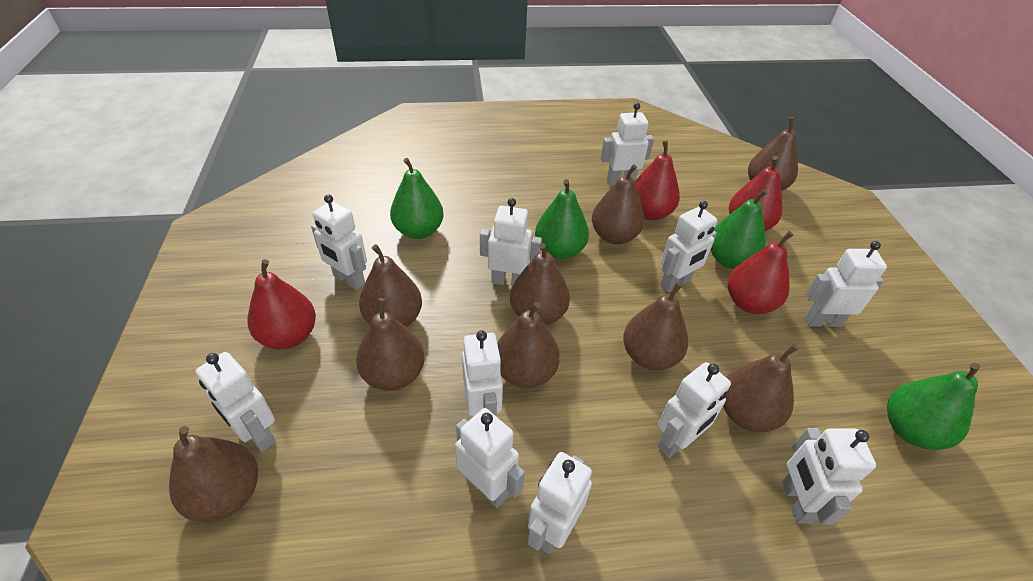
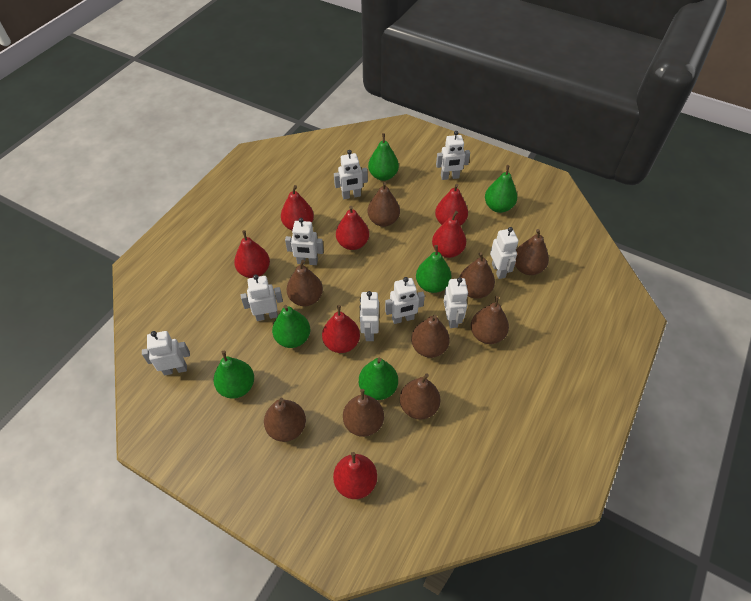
green pear: [390,158,444,239] [535,179,589,259] [711,189,768,269] [887,363,980,450] = 4 -> [213,351,254,399] [272,305,310,348] [359,358,398,400] [368,133,399,181] [416,245,451,293] [485,165,517,213] = 6
red pear: [248,259,316,349] [635,140,680,220] [728,231,793,314] [729,156,782,231] = 4 -> [234,230,270,278] [281,185,314,231] [322,305,360,353] [333,452,377,499] [336,206,369,250] [432,211,466,258] [435,184,468,226] = 7
white robot: [196,352,276,452] [311,194,367,290] [455,408,525,508] [462,330,503,417] [480,198,542,286] [527,452,592,554] [601,103,654,186] [658,362,731,458] [660,201,717,292] [782,428,876,525] [805,241,887,327] = 11 -> [142,331,190,376] [241,274,283,321] [285,218,324,265] [334,150,368,199] [360,291,379,341] [385,277,425,324] [436,131,470,180] [444,277,468,328] [490,227,519,279] = 9

